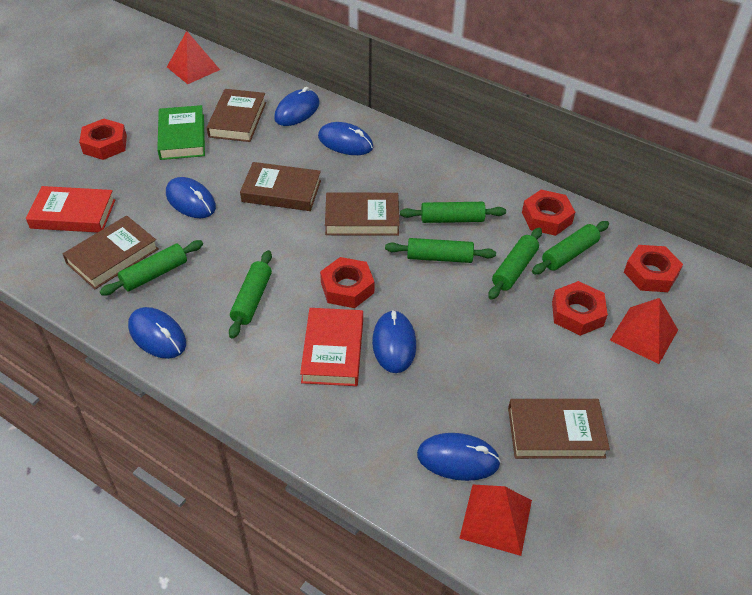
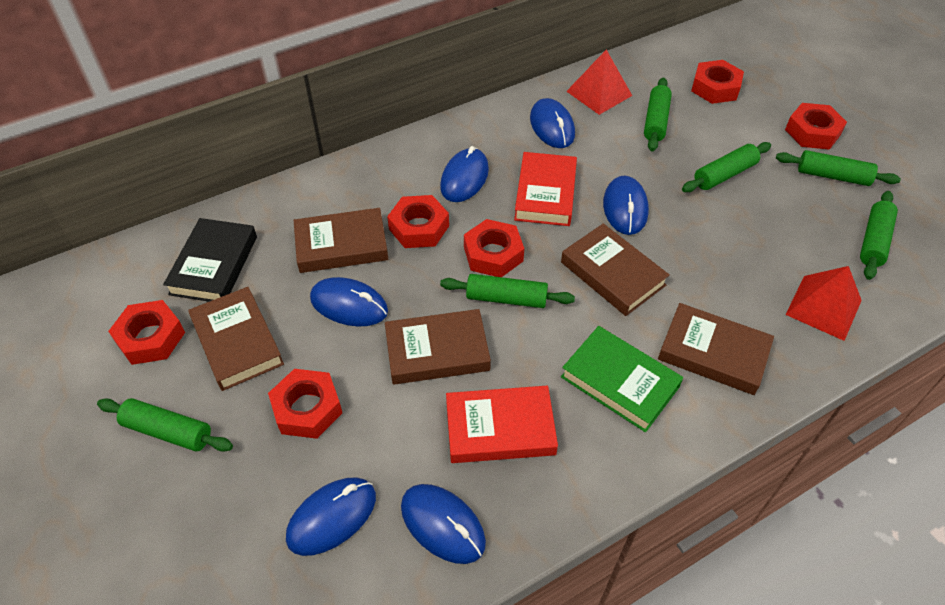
black book: none = 0 -> [163,218,257,302] = 1
red nut: [79,119,127,160] [320,257,375,308] [522,190,575,236] [552,281,608,336] [624,245,683,292] = 5 -> [108,300,185,365] [268,369,342,439] [387,195,449,248] [464,219,524,277] [691,60,744,104] [785,103,847,150] = 6
red pyramid: [167,31,220,84] [459,485,532,556] [610,298,678,364] = 3 -> [566,50,632,115] [785,266,862,341] = 2

